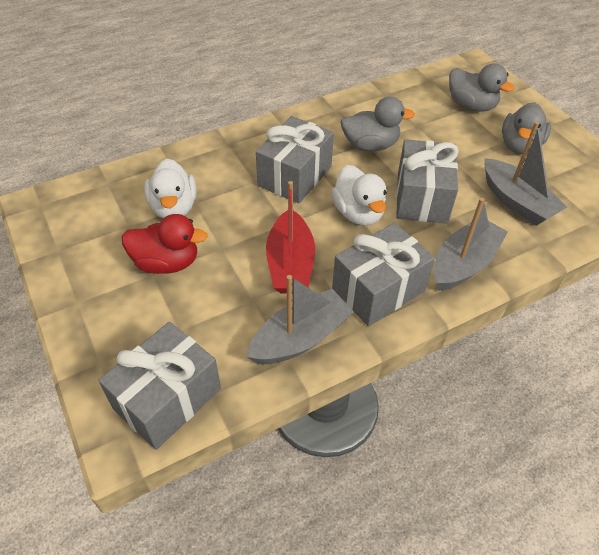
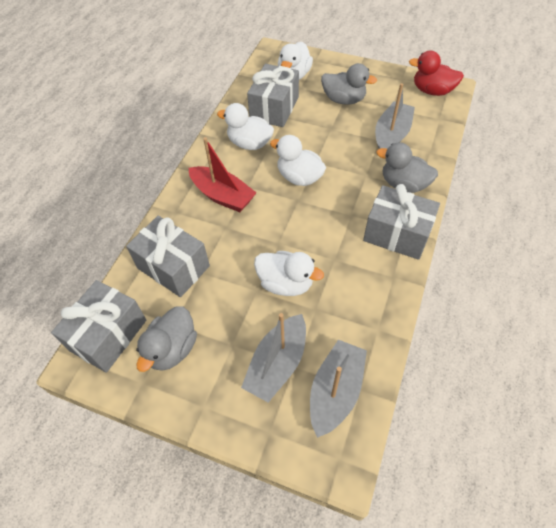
white duck: [144,159,196,218] [331,165,387,226] = 2 -> [217,103,274,150] [254,251,324,296] [270,135,326,186] [278,42,313,80] = 4

